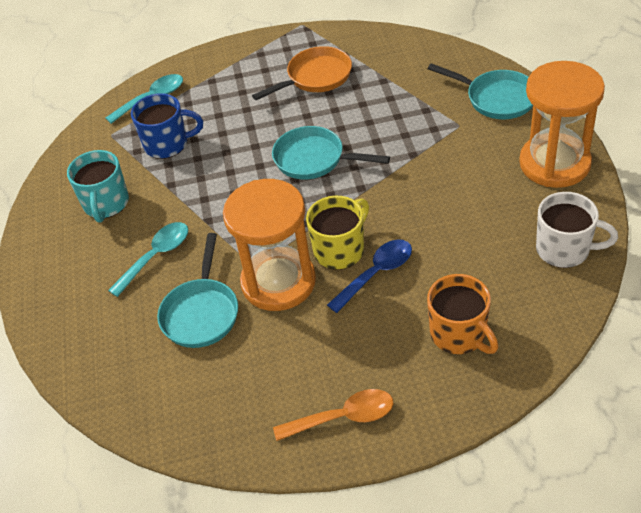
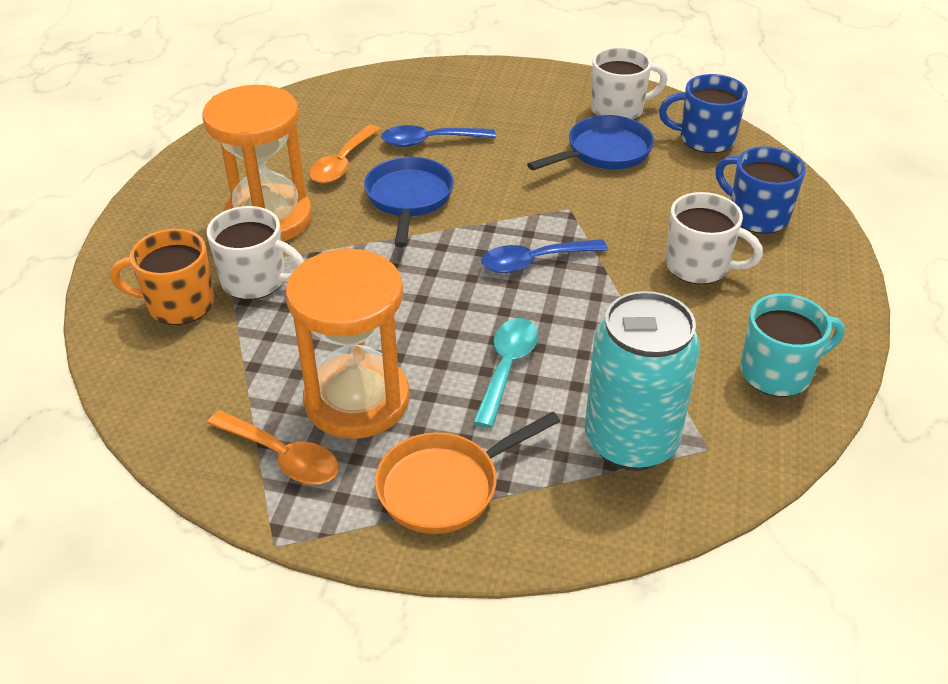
blue mug: [131,93,203,159] = 1 -> [659,74,748,153] [716,147,806,234] = 2
blue pan: none = 0 -> [364,157,454,247] [527,115,654,170] = 2
blue spoon: [327,239,412,313] = 1 -> [381,125,496,147] [481,239,608,273] = 2
orange spoon: [273,389,393,441] = 1 -> [207,410,339,484] [309,125,380,184] = 2
turquoise can: none = 0 -> [585,291,700,471] = 1
turquoise pan: [157,233,238,348] [272,126,390,180] [428,63,533,119] = 3 -> none = 0
turquoise spoon: [105,74,183,124] [108,222,188,297] = 2 -> [473,318,539,428] = 1
white mug: [536,192,618,268] = 1 -> [207,206,304,300] [591,47,668,120] [666,192,763,284] = 3
yellow mug: [306,196,369,270] = 1 -> none = 0

